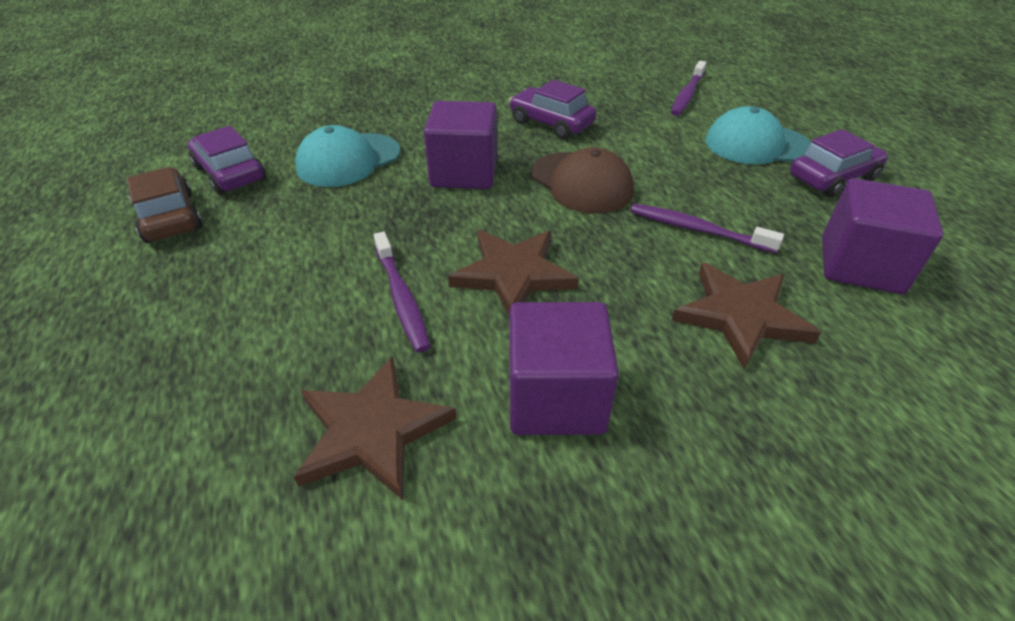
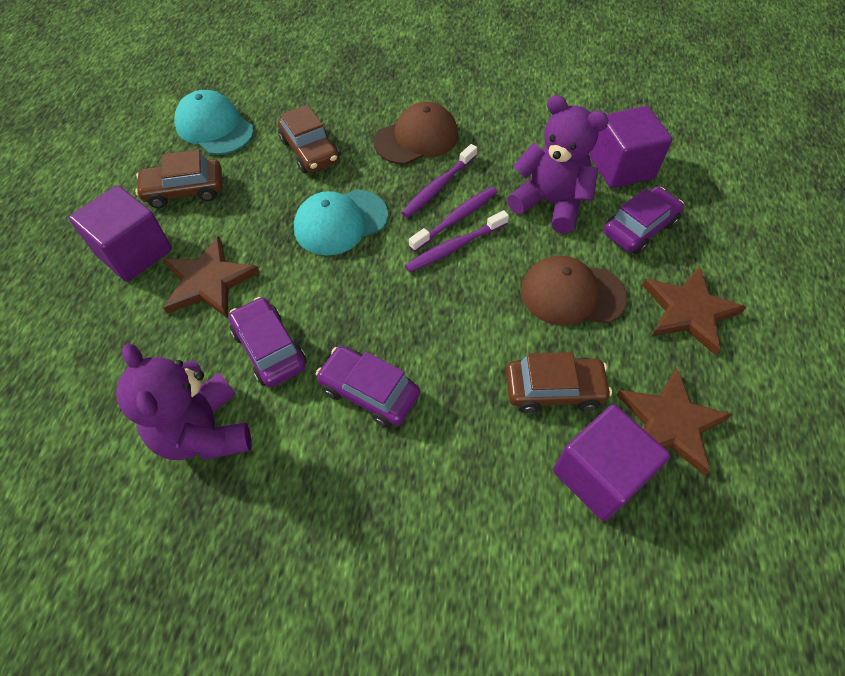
brown cap: [531,147,634,213] = 1 -> [374,102,458,165] [521,256,627,326] = 2
brown car: [127,167,202,243] = 1 -> [135,150,222,208] [278,105,339,173] [506,352,612,413] = 3
purple teddy bear: none = 0 -> [116,343,252,460] [507,95,609,234] = 2

